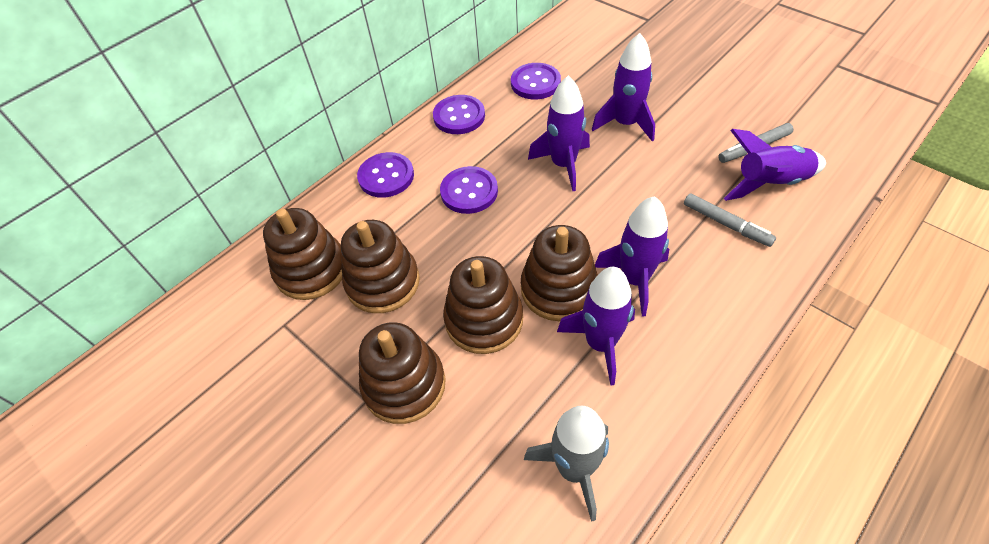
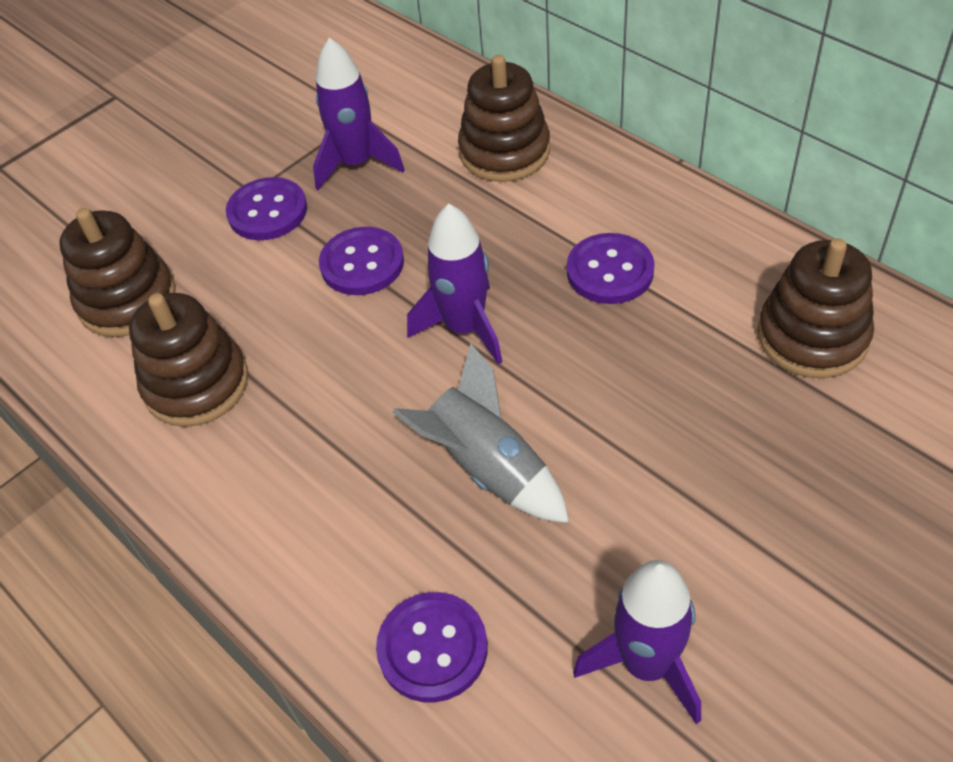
brown stacking toy: [263,208,342,300] [341,220,420,313] [359,322,446,424] [443,256,523,354] [521,225,598,321] = 5 -> [60,208,176,337] [129,293,248,427] [458,55,550,182] [758,238,874,378] = 4
grey marker: [684,193,776,247] [718,123,794,163] = 2 -> none = 0
purple rocket: [528,76,590,191] [557,267,635,386] [592,33,655,142] [595,196,669,317] [724,129,826,201] = 5 -> [313,38,405,190] [407,204,502,365] [573,560,701,724] = 3

